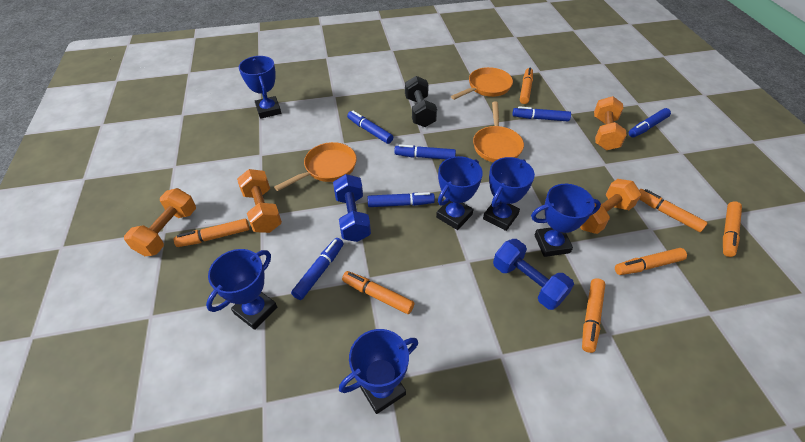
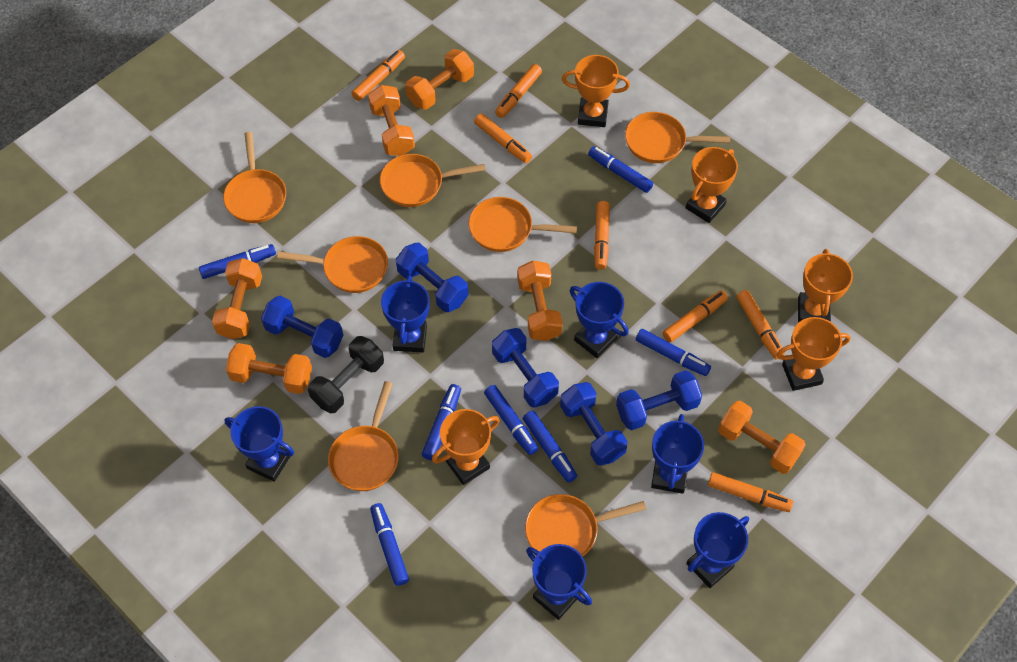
blue dumbbell: [333,174,371,242] [493,239,574,310] = 2 -> [261,296,343,358] [396,243,469,312] [492,328,559,408] [560,382,628,466] [616,370,702,430] = 5
blue marker: [291,238,344,300] [347,110,393,144] [368,192,435,207] [394,144,456,159] [513,106,571,121] [629,108,671,137] = 6 -> [199,244,276,279] [370,503,409,586] [422,384,461,460] [484,385,538,455] [523,411,577,483] [588,146,653,193] [636,329,711,376] = 7
orange dumbbell: [124,188,196,256] [237,169,282,233] [580,179,641,234] [594,96,627,150] = 4 -> [212,258,262,339] [226,343,312,394] [368,85,415,156] [405,49,474,110] [517,261,563,341] [718,401,806,474] = 6
orange pan: [274,142,357,191] [451,67,513,100] [473,102,524,162] = 3 -> [223,132,286,223] [277,236,388,293] [328,381,399,491] [380,154,486,207] [468,197,577,252] [525,494,646,557] [625,112,730,163] = 7
orange trophy: none = 0 -> [432,409,500,485] [562,55,630,127] [686,147,738,223] [777,317,851,391] [798,249,853,323] = 5

